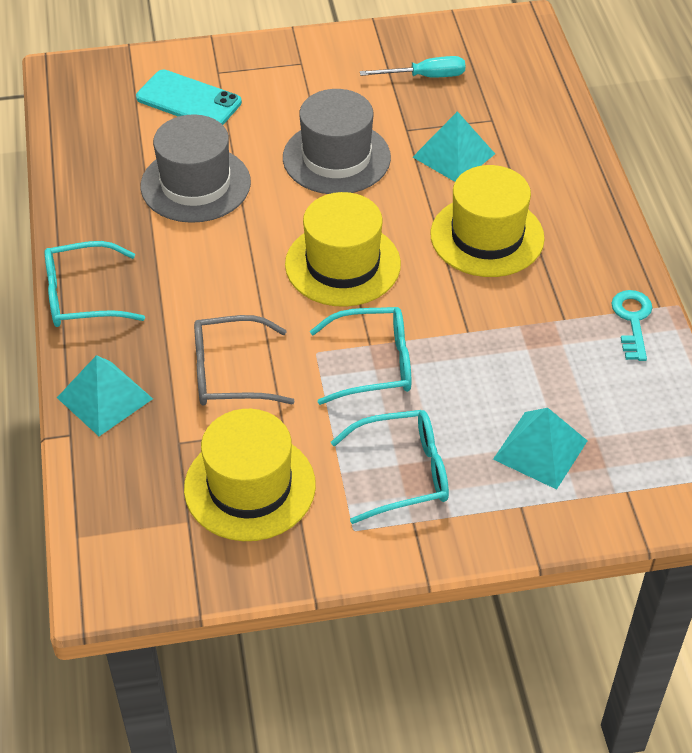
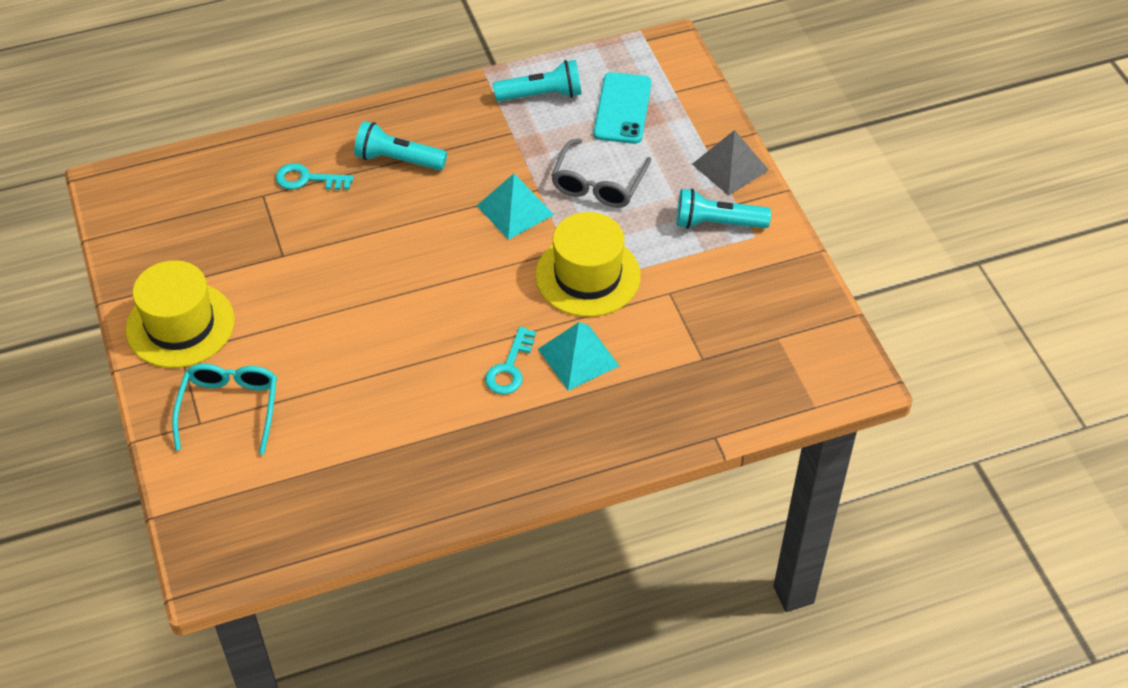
grey hat: [141,114,251,223] [283,89,391,194] = 2 -> none = 0
grey pyramid: none = 0 -> [692,130,769,196] = 1
turquoise flashlight: none = 0 -> [354,121,447,170] [493,60,581,101] [676,189,771,229] = 3
turquoise glasses: [45,241,145,327] [310,307,411,405] [331,410,449,524] = 3 -> [172,364,277,455] = 1
turquoise key: [611,290,652,361] = 1 -> [275,163,354,190] [485,327,536,395] = 2
turquoise pyramid: [57,355,153,436] [413,111,495,182] [493,408,588,490] = 3 -> [476,174,554,240] [538,322,619,391] = 2
turquoise screwdriver: [360,56,465,77] = 1 -> none = 0
yellow hat: [184,409,316,541] [285,192,401,307] [430,165,545,277] = 3 -> [125,260,235,368] [535,212,641,317] = 2

